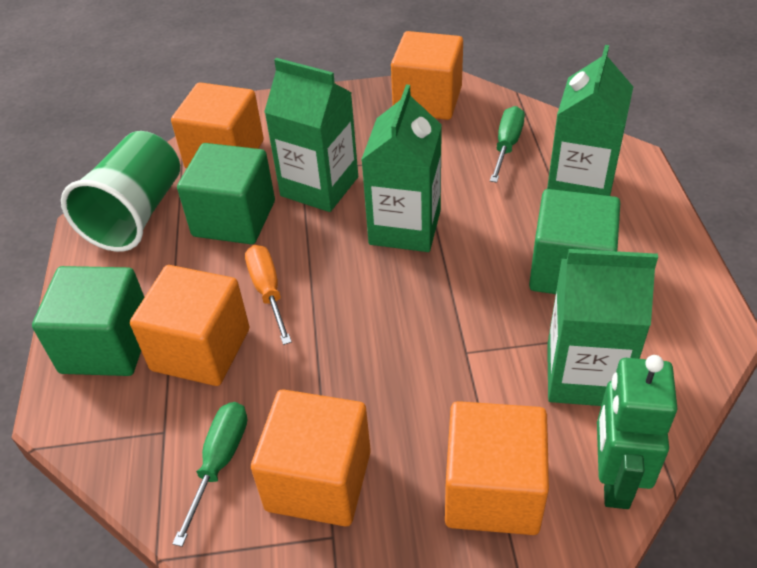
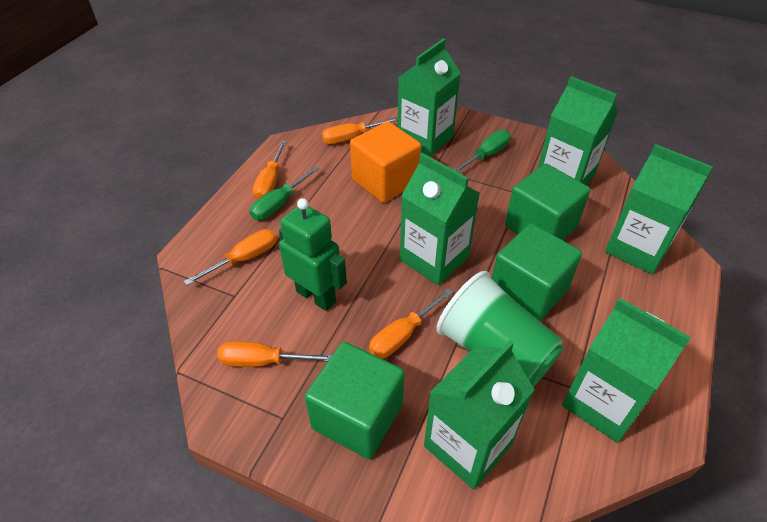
green carton: [264,58,358,212] [361,84,442,252] [547,45,633,196] [547,249,658,406] = 4 -> [397,38,461,157] [400,153,480,285] [424,340,534,490] [538,76,618,185] [562,298,691,443] [605,144,713,274] = 6
orange cube: [130,265,249,386] [171,82,264,169] [251,389,371,527] [391,31,463,120] [445,401,549,535] = 5 -> [350,121,421,203] = 1
orange screwdriver: [245,245,292,345] = 1 -> [184,229,277,286] [217,341,332,367] [253,140,287,199] [322,117,398,144] [369,289,453,359] = 5

